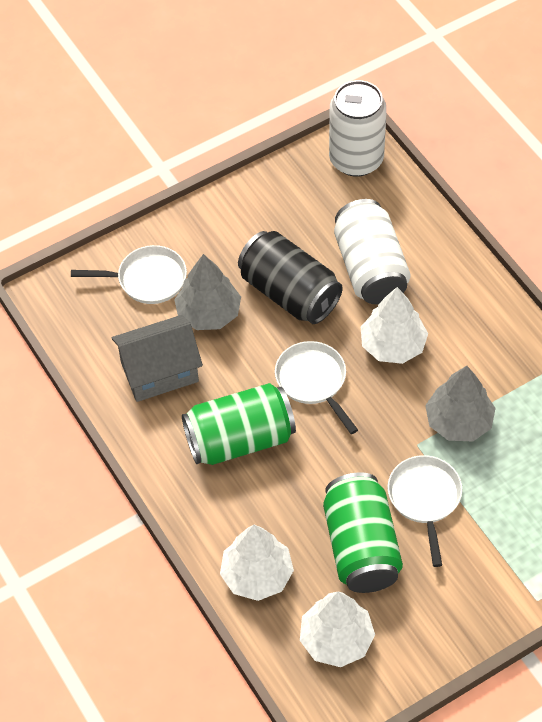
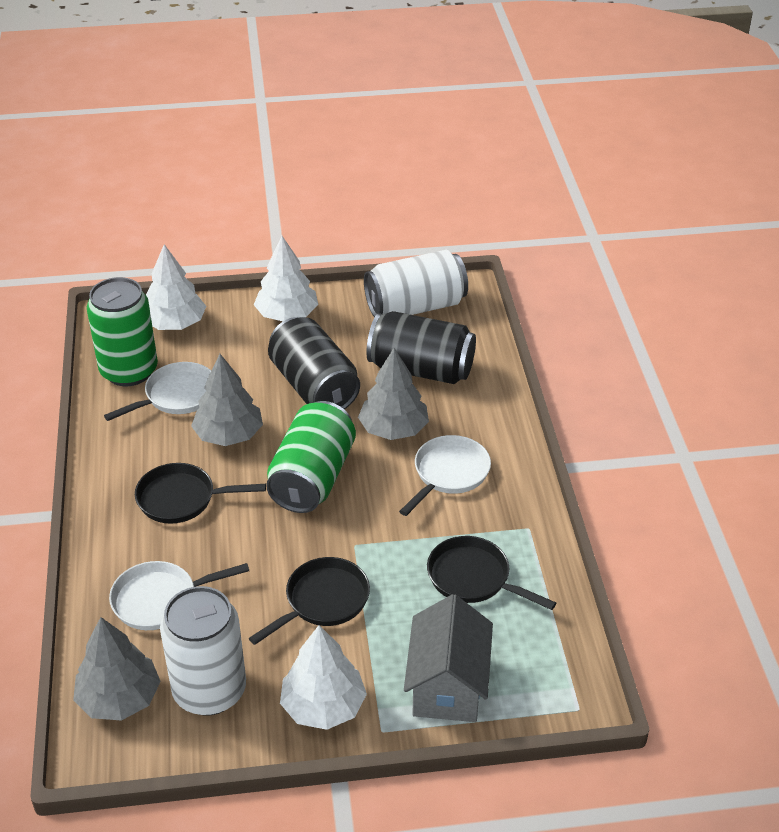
black can: [238,231,342,324] = 1 -> [268,317,360,409] [367,311,476,384] = 2
black pan: none = 0 -> [135,463,266,524] [249,557,370,645] [427,536,556,610] = 3
grey tree: [174,254,241,330] [425,366,495,441] = 2 -> [73,617,161,721] [191,354,263,446] [358,348,429,440] = 3

